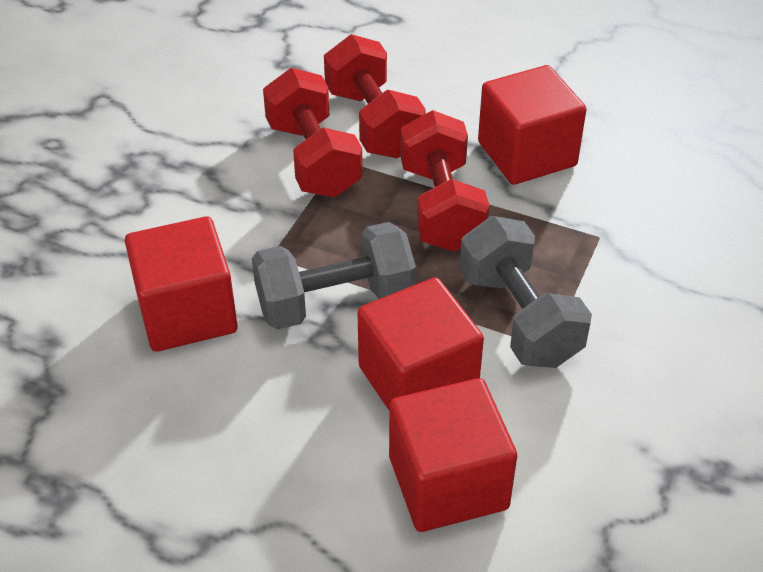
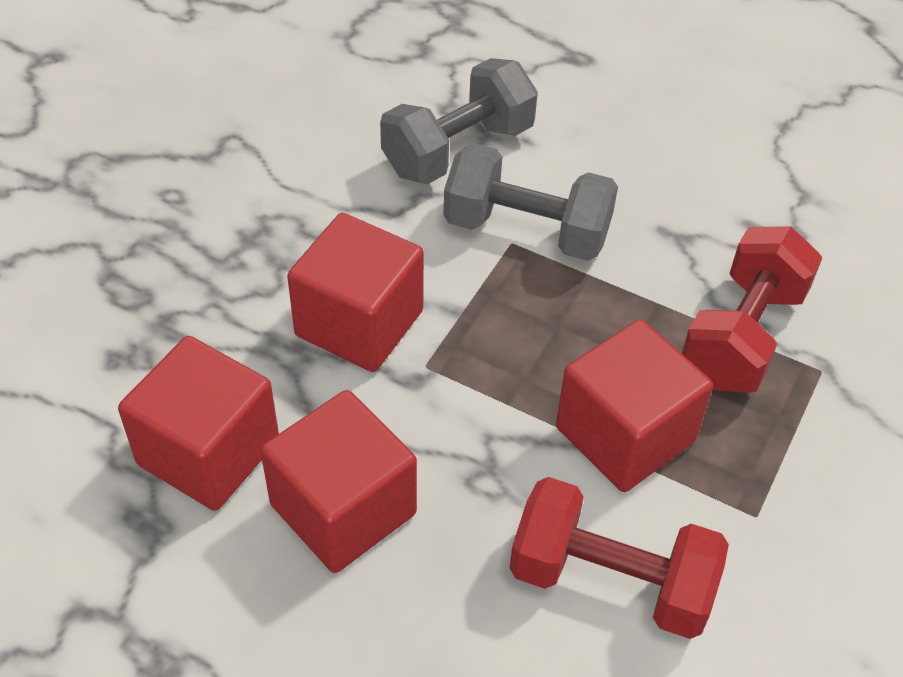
red dumbbell: [263,68,363,197] [324,34,425,158] [400,110,490,252] = 3 -> [510,477,729,639] [682,226,823,393] = 2

